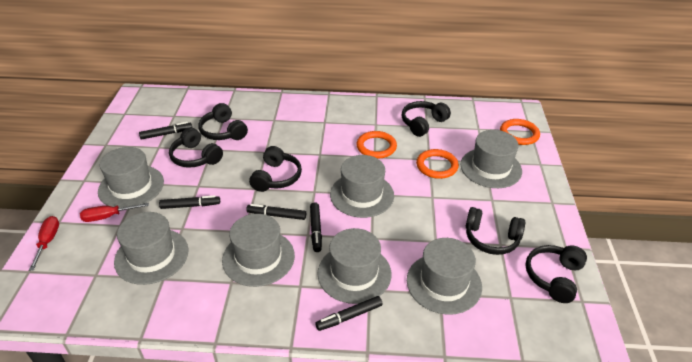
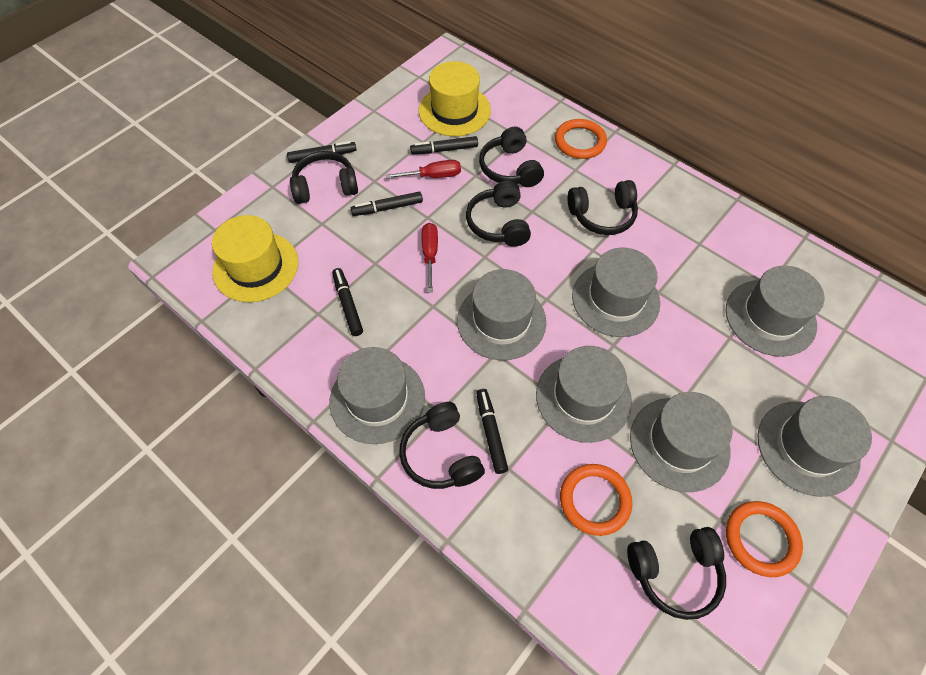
yellow hat: none = 0 -> [212,215,298,302] [419,61,491,136] = 2

